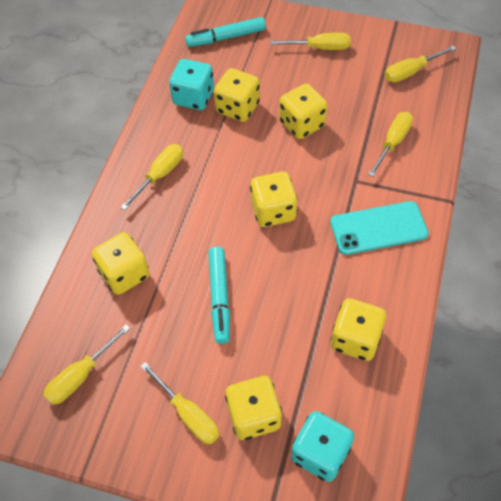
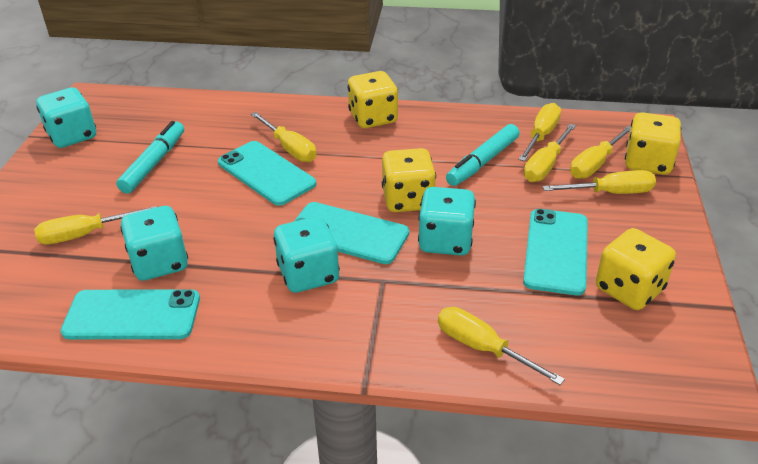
turquoise dice: [169,59,214,110] [291,411,354,482] = 2 -> [36,87,96,148] [120,206,188,281] [273,216,340,293] [418,187,476,256] = 4
turquoise phone: [330,201,429,255] = 1 -> [61,289,200,339] [218,141,316,206] [294,202,409,264] [523,209,588,295] = 4
yellow dice: [92,232,149,295] [214,68,260,122] [225,376,282,440] [250,172,298,227] [279,83,328,139] [331,298,386,361] = 6 -> [348,71,398,128] [382,148,436,212] [596,228,676,310] [625,112,681,175] = 4
yellow screwdriver: [43,324,131,405] [120,144,183,210] [140,362,219,445] [270,32,351,50] [368,112,413,177] [385,46,456,82] = 6 -> [34,206,157,245] [251,112,316,162] [438,307,565,385] [518,103,561,161] [524,124,576,182] [543,170,656,194] [570,126,631,179] = 7

